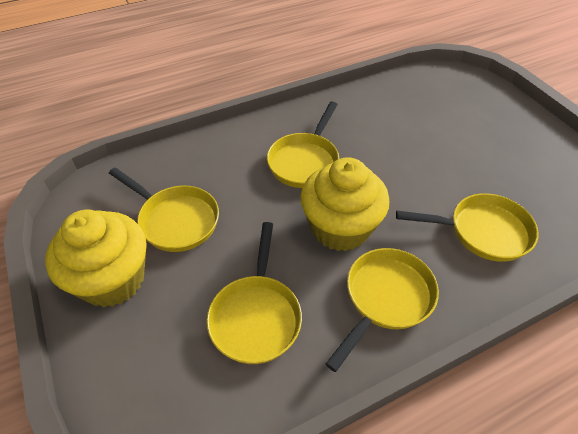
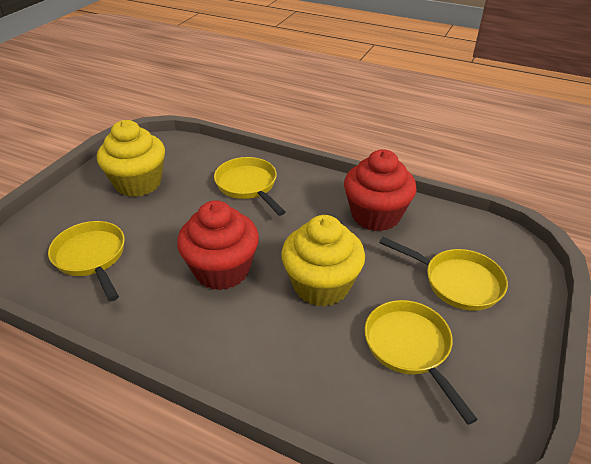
red cupcake: none = 0 -> [177,200,259,290] [344,149,417,231] = 2
yellow pan: [109,168,219,252] [207,222,302,364] [267,102,339,188] [326,248,439,372] [396,193,539,262] = 5 -> [48,221,125,301] [214,157,285,216] [364,300,478,425] [379,237,508,311] = 4

